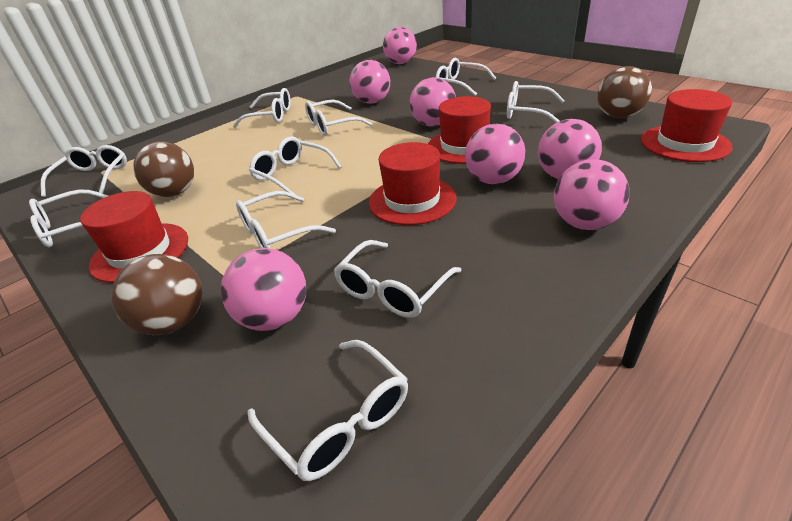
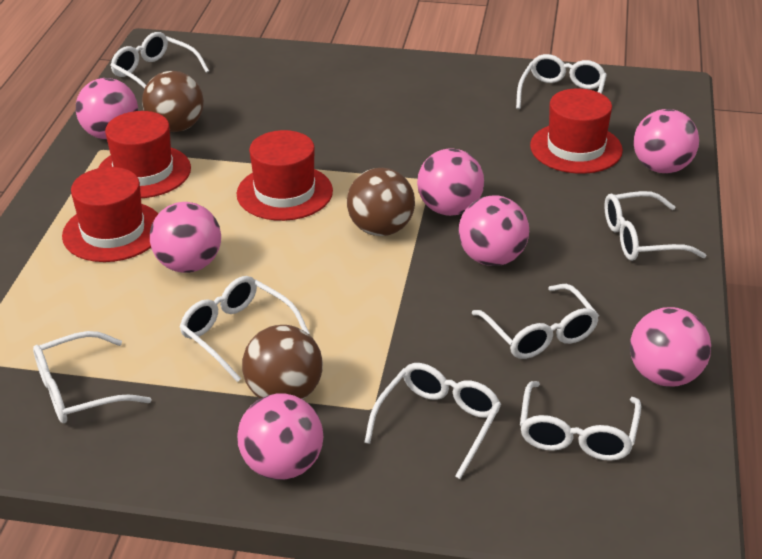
white glasses: [29,189,109,247] [41,145,127,197] [233,88,291,128] [236,191,336,249] [248,340,408,481] [249,137,342,195] [305,100,373,136] [334,240,462,318] [436,57,496,96] [507,81,565,123] = 10 -> [33,331,152,423] [110,32,209,89] [179,276,310,382] [364,363,501,479] [472,284,599,359] [516,54,607,109] [520,381,641,461] [604,191,707,261] = 8

